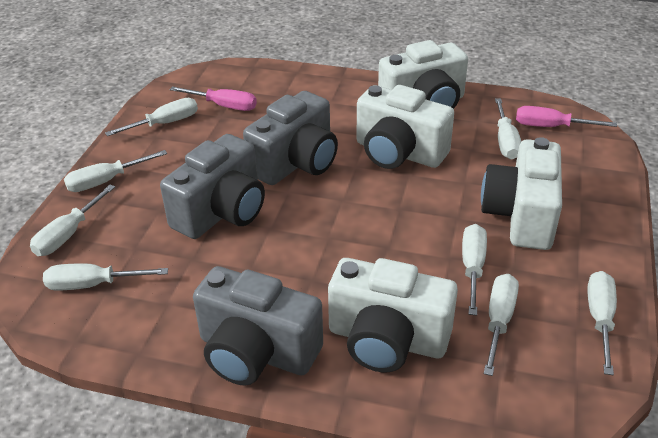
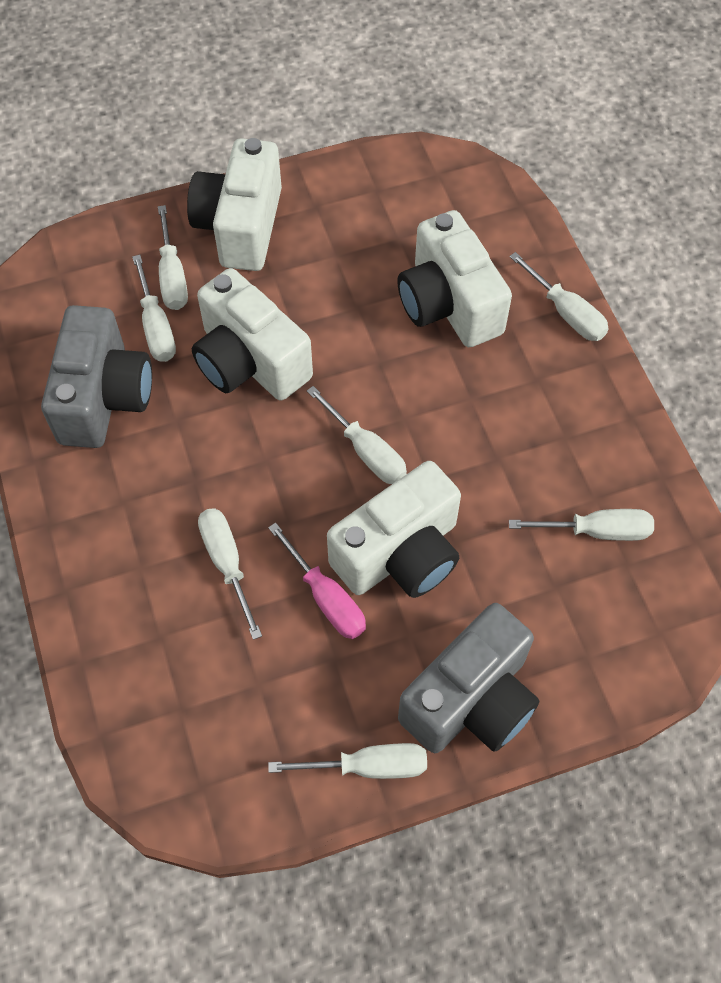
grey camera: [160,134,265,239] [193,266,323,386] [243,91,338,185] = 3 -> [41,305,152,448] [398,603,539,753] = 2
pink screwdriver: [170,86,257,111] [516,106,617,127] = 2 -> [268,522,366,639] = 1
white screwdriver: [30,185,115,256] [43,263,168,290] [64,150,167,192] [105,98,198,136] [462,224,487,315] [484,274,519,376] [495,98,521,159] [588,271,617,375] = 8 -> [132,255,176,362] [158,205,188,310] [198,508,262,640] [268,743,427,779] [307,386,407,484] [509,252,609,341] [509,509,654,541] = 7

